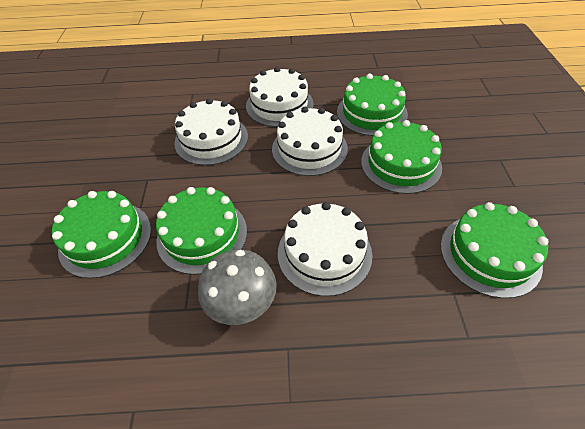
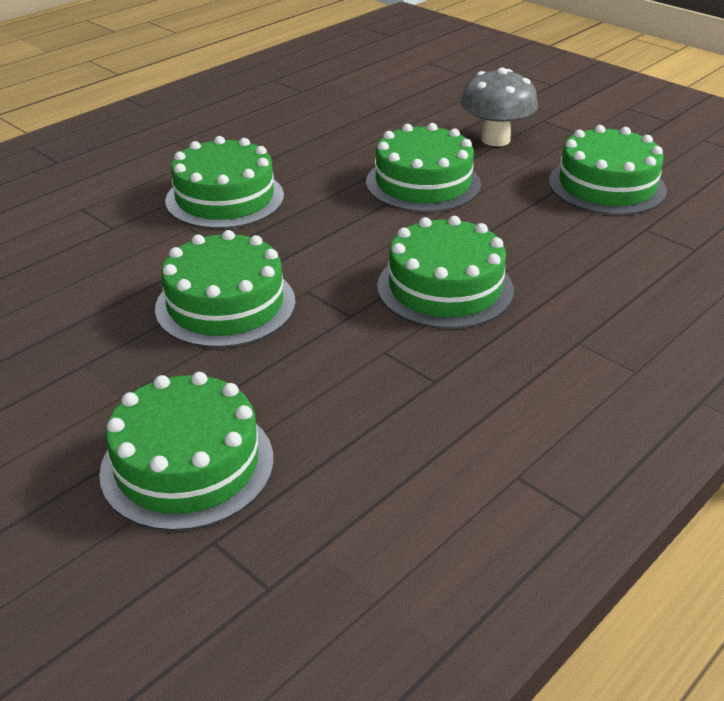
green cake: [52,191,151,278] [156,187,247,275] [337,74,408,136] [361,120,442,194] [441,202,549,298] = 5 -> [99,372,274,531] [155,230,296,348] [165,136,284,229] [366,123,481,212] [377,216,514,329] [549,125,667,215] = 6
white cake: [174,98,248,165] [246,67,314,127] [272,107,348,176] [278,202,372,296] = 4 -> none = 0

